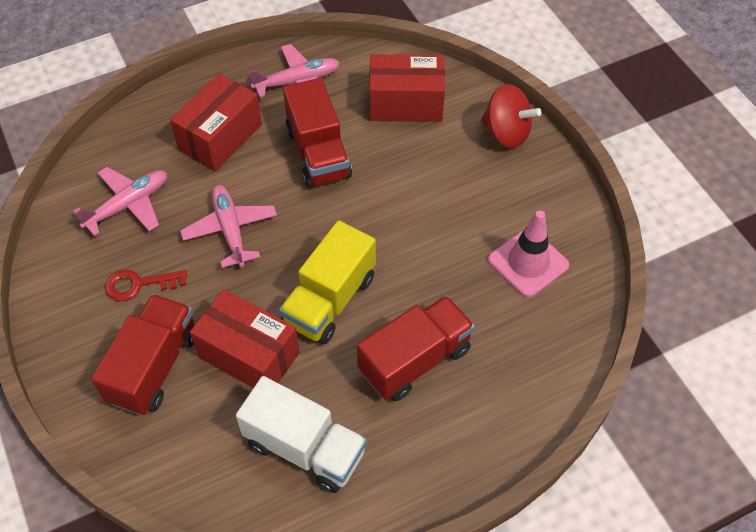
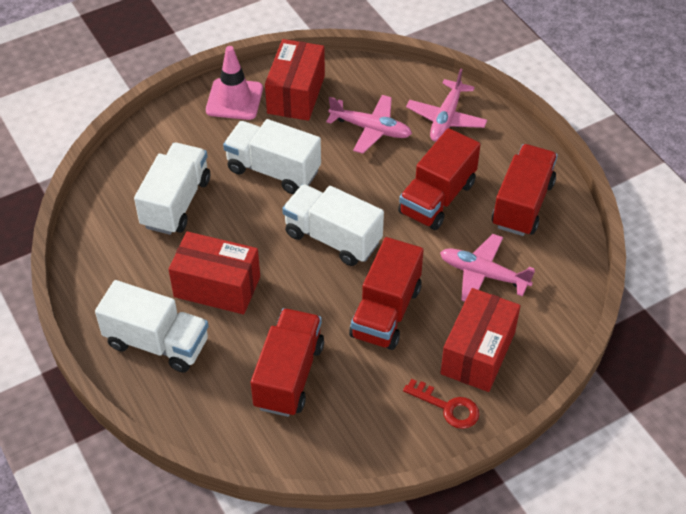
red spinning top: [481,84,541,148] = 1 -> none = 0
red truck: [91,294,194,416] [283,78,352,188] [357,295,475,401] = 3 -> [251,308,324,417] [349,237,424,350] [398,128,481,230] [492,144,558,236] = 4
white truck: [236,376,367,493] = 1 -> [95,280,208,373] [134,143,210,235] [223,119,321,194] [282,184,384,266] = 4
yellow truck: [279,220,376,344] = 1 -> none = 0

